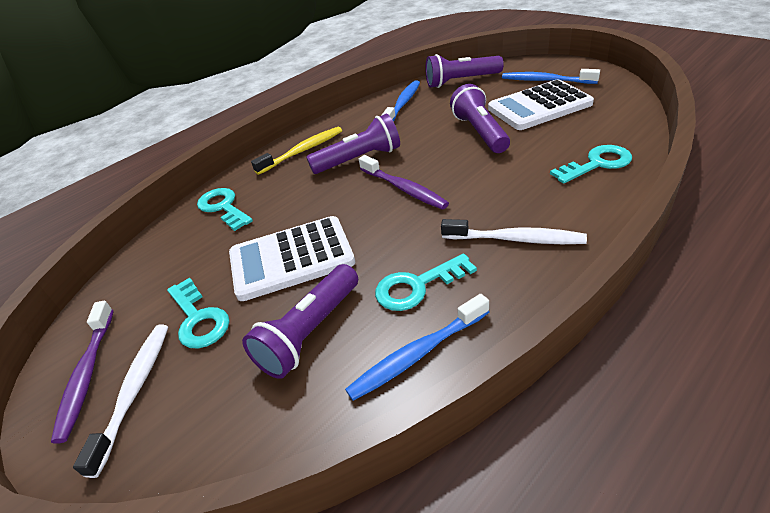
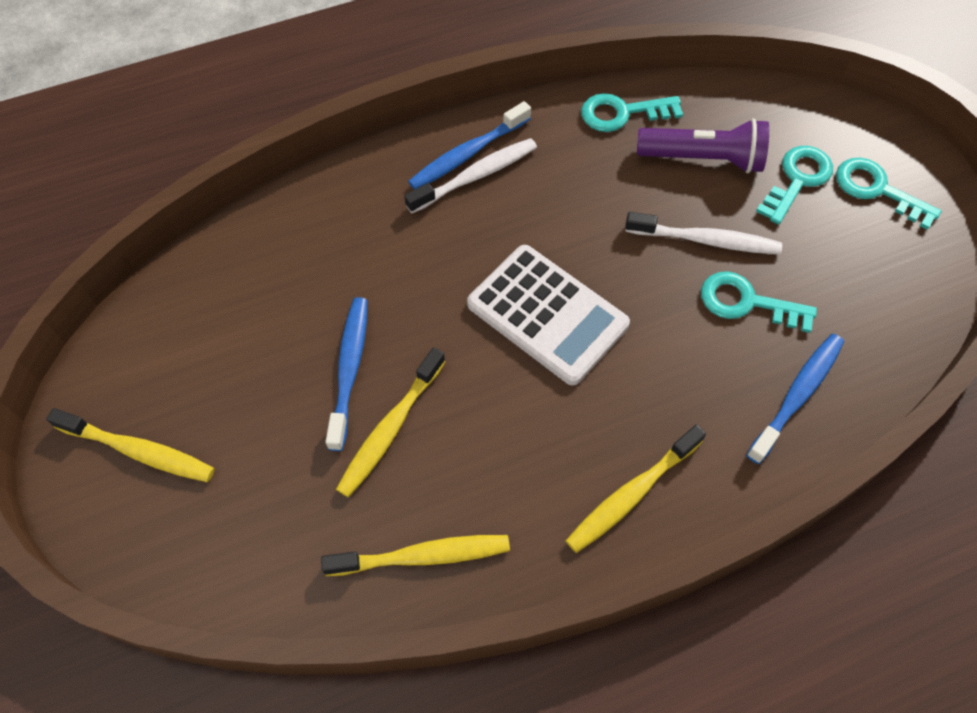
purple flashlight: [242,264,358,379] [306,114,400,174] [425,54,504,88] [450,84,510,153] = 4 -> [637,119,769,173] = 1
purple toothbrush: [51,301,114,444] [359,155,449,210] = 2 -> none = 0
white calculator: [229,216,355,301] [488,80,594,130] = 2 -> [467,245,630,385] = 1
yellow toothbrush: [251,127,342,175] = 1 -> [46,408,214,482] [321,535,510,576] [336,347,445,497] [566,425,706,553] = 4

